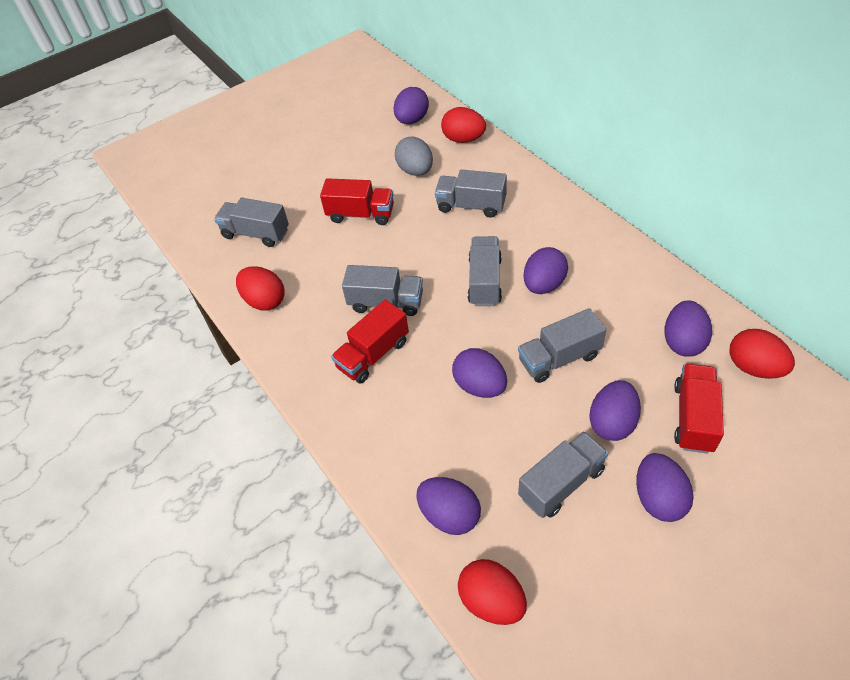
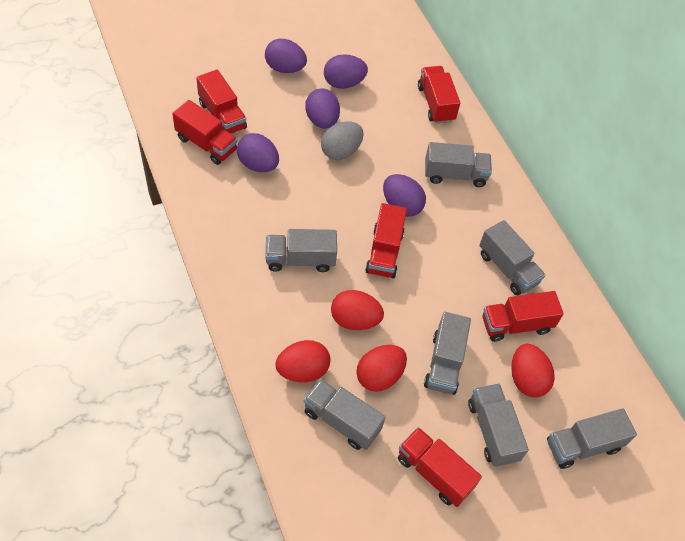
grey truck: [214,198,289,247] [342,265,423,316] [435,169,507,218] [468,236,502,306] [518,308,606,383] [518,431,608,518] = 6 -> [265,229,337,272] [304,379,386,450] [424,312,471,395] [425,142,492,187] [468,384,529,467] [479,220,545,295] [547,408,637,469] = 7
purple egg: [394,87,429,124] [417,477,481,535] [452,348,507,398] [524,247,568,294] [589,380,641,441] [636,453,694,522] [664,301,712,357] = 7 -> [237,133,279,172] [265,39,307,73] [305,88,340,129] [324,54,368,89] [383,174,426,217] = 5
red truck: [320,178,394,225] [331,300,409,384] [674,364,724,454] = 3 -> [172,100,237,165] [196,70,247,134] [365,203,407,278] [398,427,482,507] [418,66,460,124] [482,291,564,342] = 6

